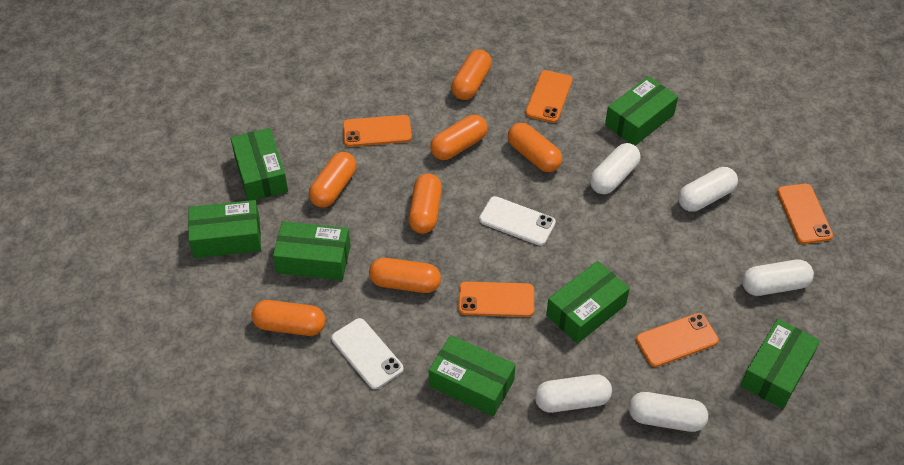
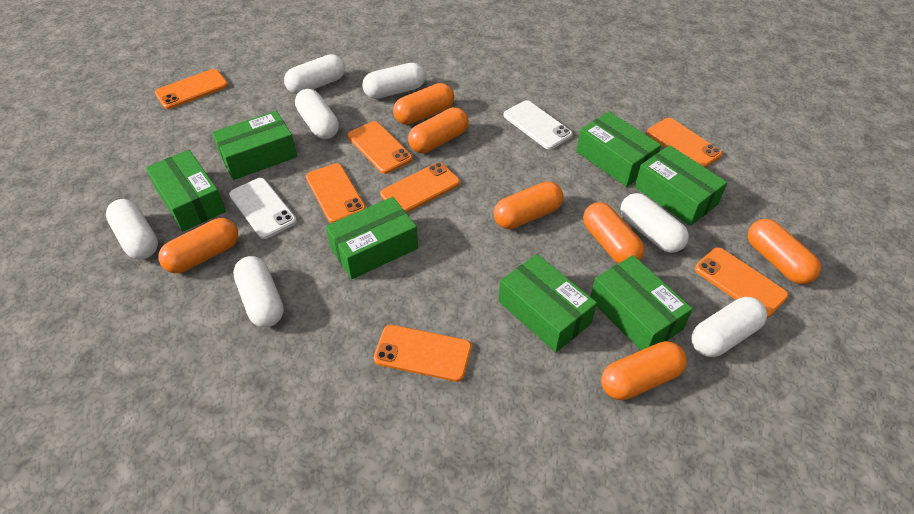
orange phone: [343,115,412,147] [458,281,534,317] [525,70,573,123] [636,313,719,367] [777,184,833,244] = 5 -> [155,69,228,109] [306,163,366,223] [348,121,412,174] [374,325,472,382] [380,162,460,213] [647,118,722,168] [695,247,788,318] = 7
white capsule: [535,374,612,413] [590,143,641,194] [629,392,708,432] [678,167,738,212] [742,259,814,296] = 5 -> [106,199,158,260] [233,256,284,327] [284,54,345,94] [295,89,339,139] [362,63,425,99] [621,193,689,253] [691,297,767,357] = 7

